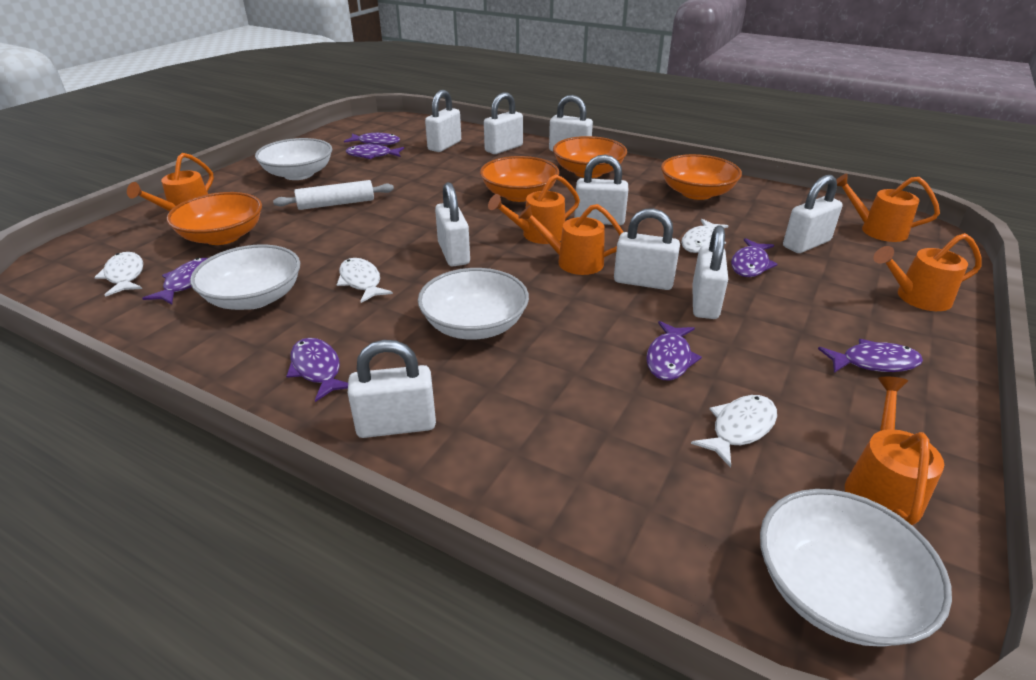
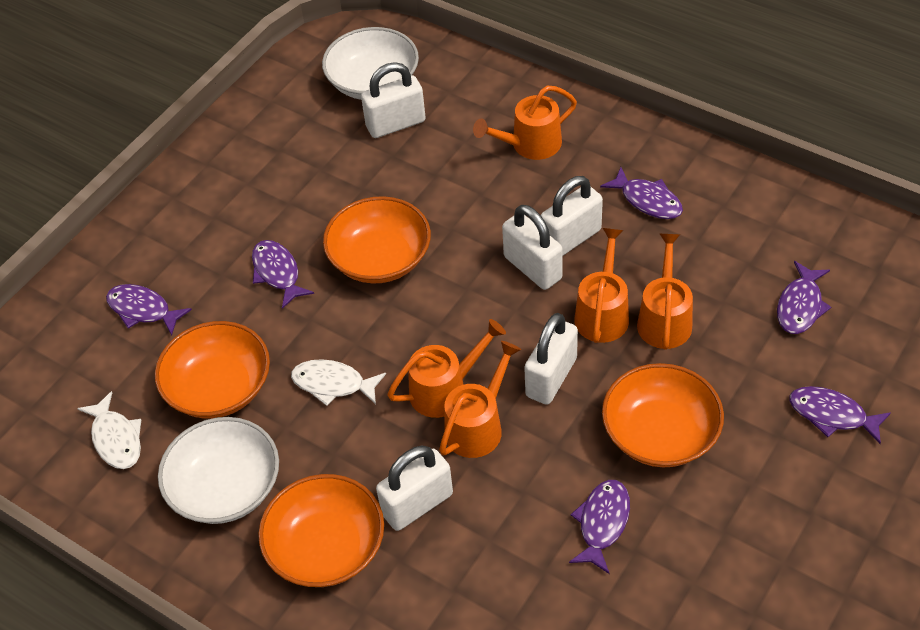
orange watering can: [127,153,214,212] [488,174,580,244] [518,204,623,275] [836,173,940,242] [845,377,944,525] [873,233,982,311] = 6 -> [387,319,506,418] [439,341,521,458] [473,86,577,160] [574,228,629,343] [637,234,693,350] = 5
purple fish: [142,258,208,305] [286,338,348,402] [344,133,400,145] [346,144,404,159] [646,321,702,380] [731,238,778,277] [818,339,923,373] = 7 -> [106,284,192,335] [252,240,314,309] [569,480,630,574] [600,167,683,219] [777,261,831,334] [789,386,891,444] = 6
white bowl: [190,245,300,310] [255,138,332,180] [418,268,529,340] [760,489,952,647] = 4 -> [158,417,279,524] [322,27,419,100] = 2
white fish: [94,252,143,297] [337,258,393,303] [681,219,728,253] [691,395,777,468] = 4 -> [77,391,141,469] [291,359,386,406] = 2
white padlock: [348,340,436,438] [425,90,461,152] [435,182,470,266] [484,92,523,154] [549,95,593,151] [574,155,628,225] [614,208,680,290] [692,225,728,319] [783,175,843,253] = 9 -> [361,62,426,138] [376,446,453,531] [502,205,563,290] [524,313,578,405] [541,176,603,256] = 5
white rolling pin: [273,180,394,210] = 1 -> none = 0

